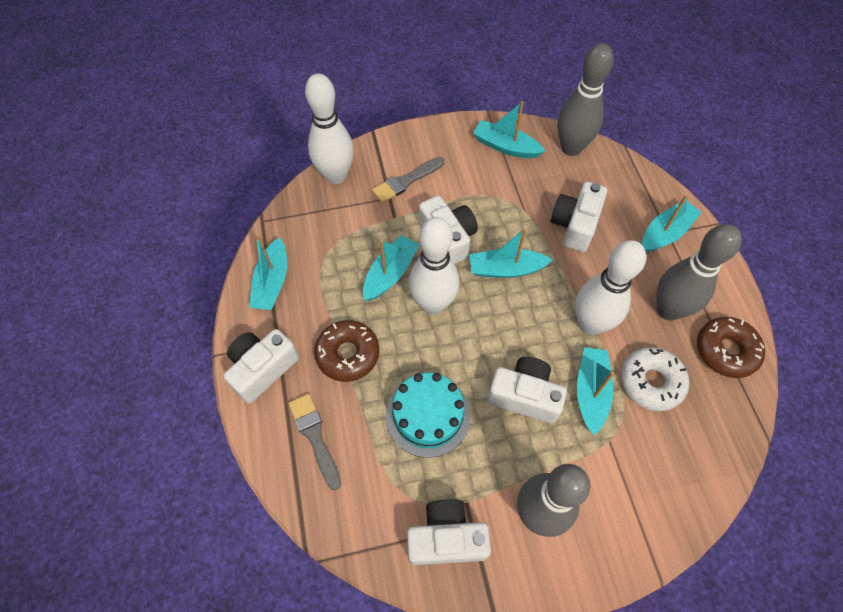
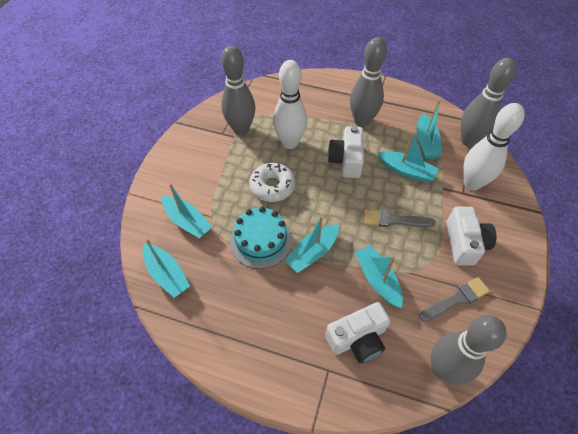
brown donut: [314,320,379,382] [697,317,765,378] = 2 -> none = 0
grey bowling pin: [517,464,590,537] [558,43,614,156] [656,224,742,321] = 3 -> [221,46,255,135] [350,37,387,127] [431,315,507,385] [461,58,517,147] = 4
white bowling pin: [305,74,354,184] [409,217,460,315] [575,240,646,335] = 3 -> [273,60,307,149] [463,103,525,190] = 2
white camera: [223,329,299,404] [407,500,491,565] [419,196,478,264] [487,357,567,423] [551,182,607,252] = 5 -> [325,302,390,363] [328,126,364,178] [446,206,497,266] = 3

